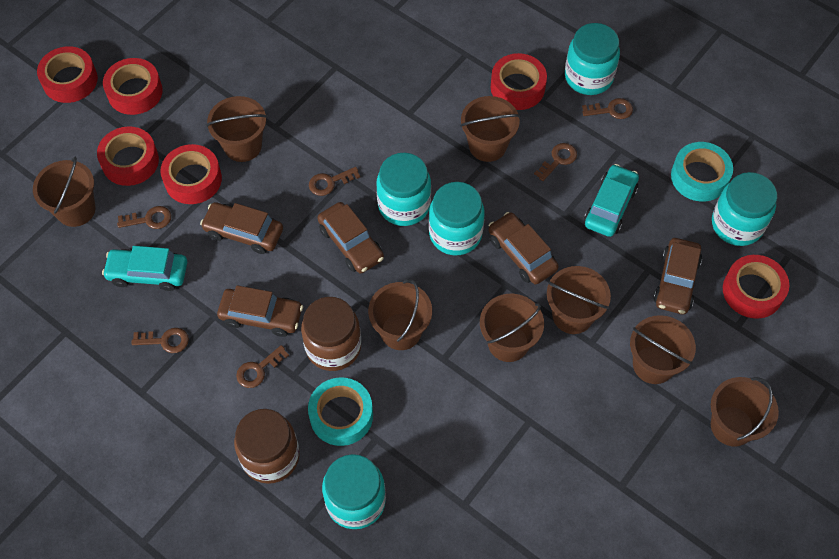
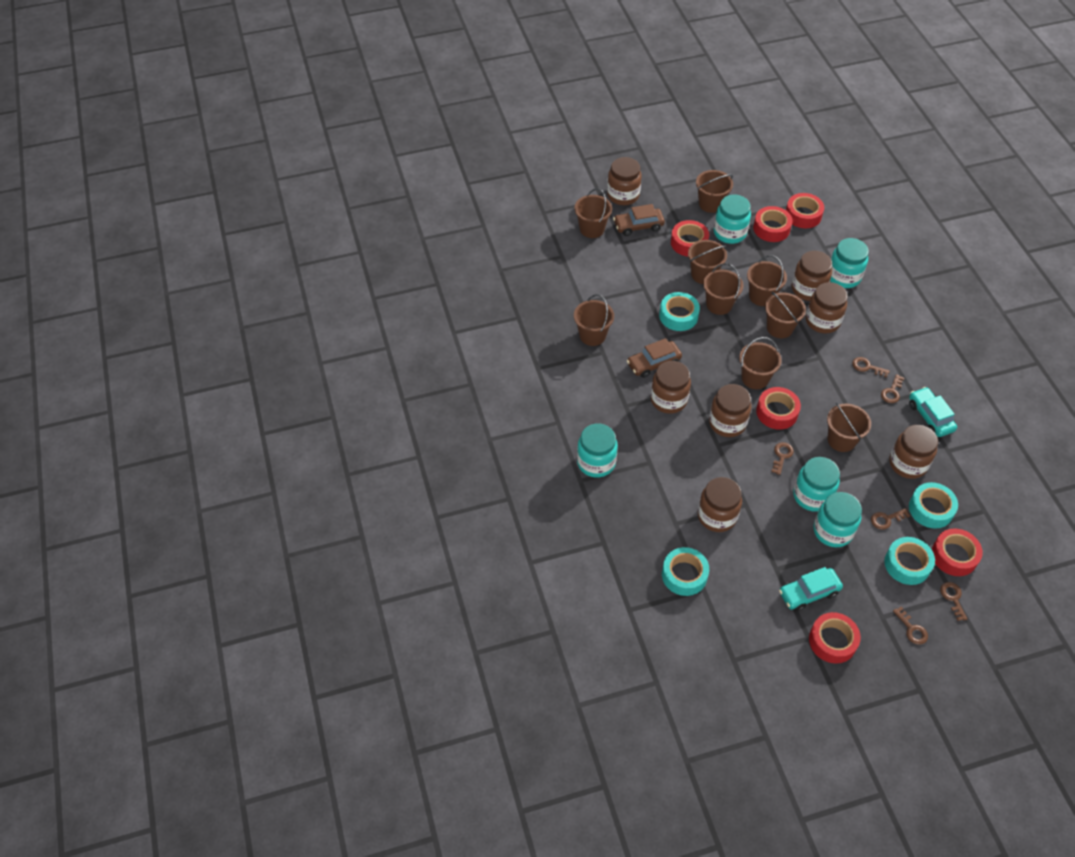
brown bucket: [33,157,96,227] [206,96,267,162] [368,279,432,350] [460,96,520,162] [480,294,544,362] [547,266,611,334] [630,315,696,384] [711,377,779,447] = 8 -> [574,188,612,238] [574,294,614,346] [688,240,727,284] [696,170,733,213] [703,263,743,315] [739,337,782,389] [747,255,787,306] [765,292,806,338] [827,403,871,452] = 9
brown car: [200,202,283,254] [217,285,303,337] [318,202,384,273] [488,212,559,284] [653,238,702,314] = 5 -> [613,204,665,236] [627,338,682,378] = 2
brown jar: [234,409,300,484] [301,297,361,371] = 2 -> [607,157,642,205] [650,361,691,414] [698,477,742,532] [709,384,751,437] [792,251,832,301] [806,282,848,334] [889,425,938,479] = 7
turquoise tape: [308,377,373,446] [671,142,733,202] = 2 -> [659,292,700,331] [662,547,709,596] [884,537,935,585] [909,482,958,529] = 4

